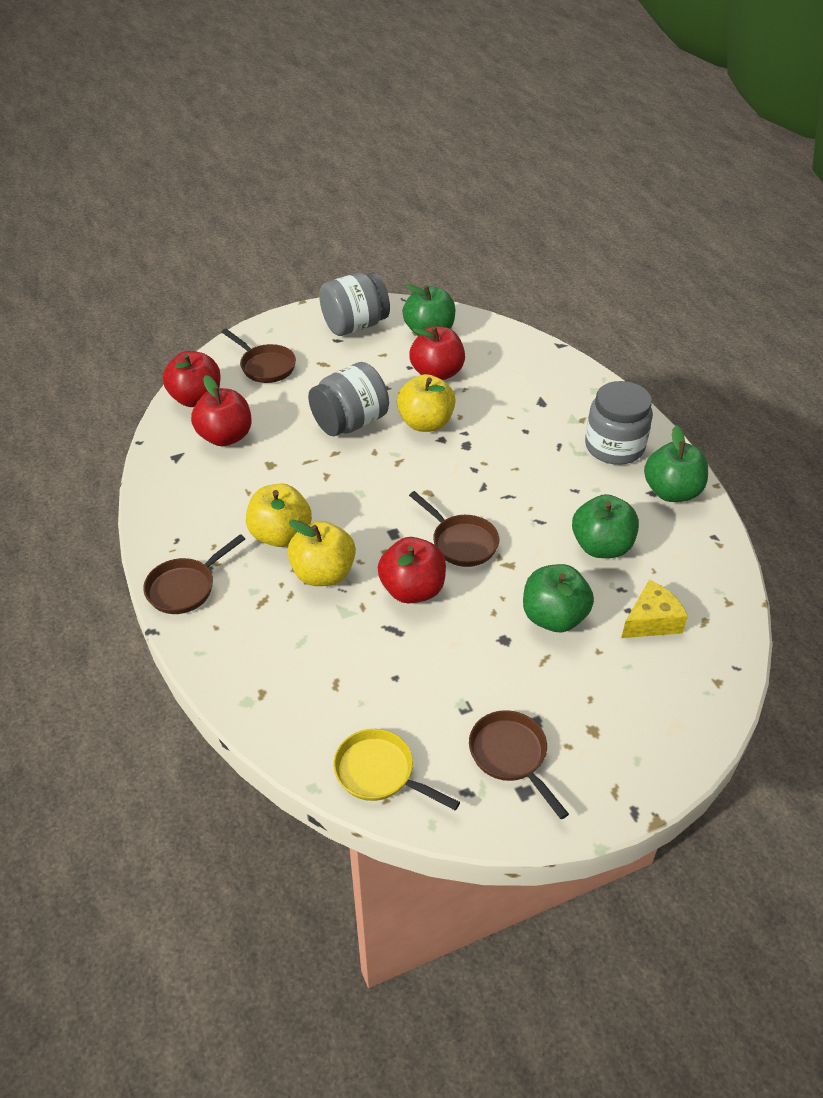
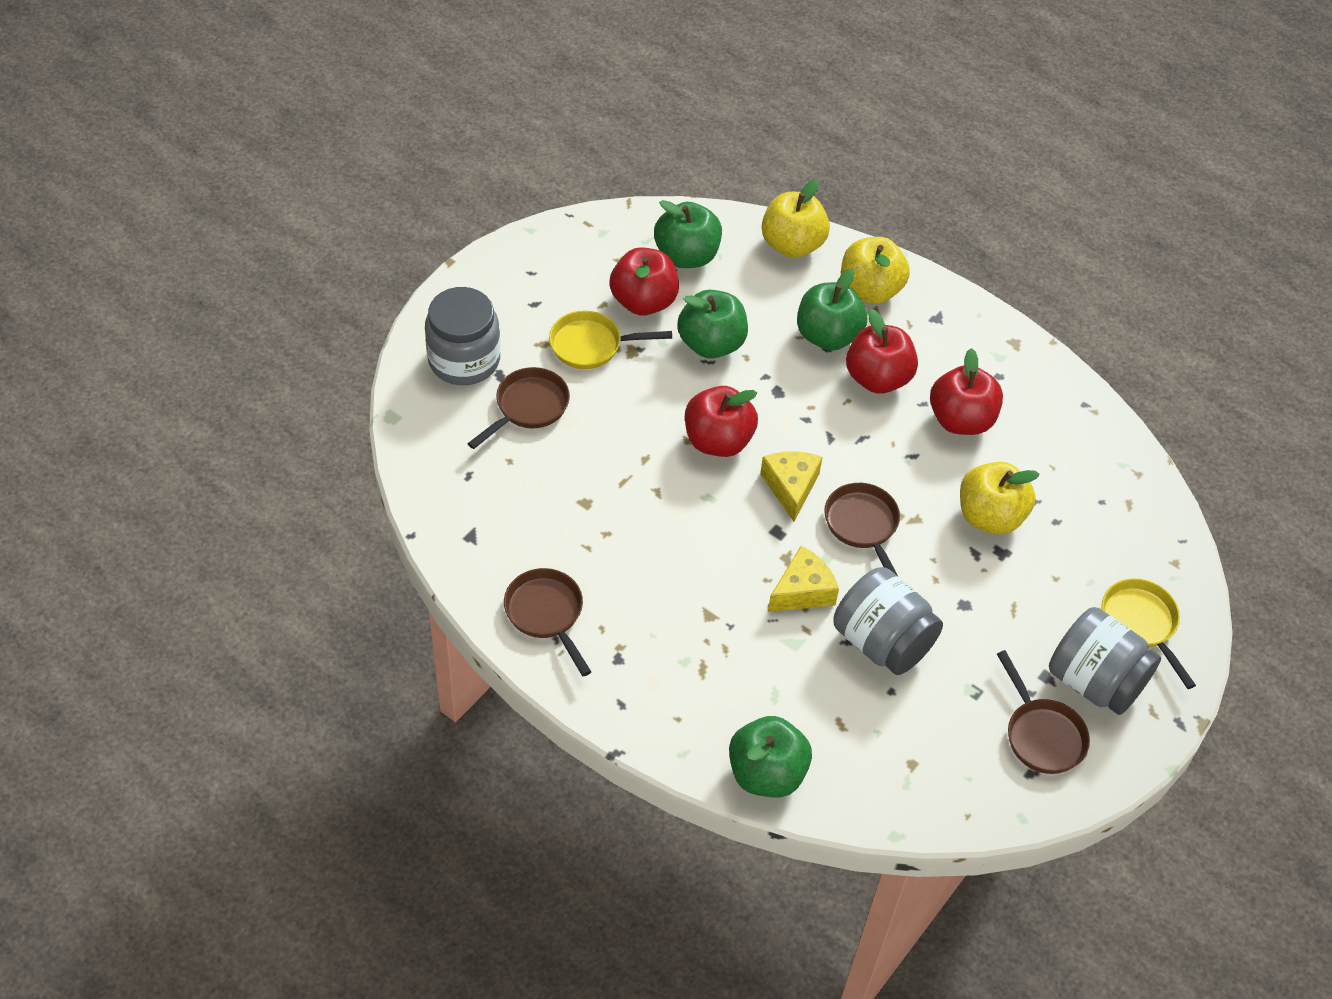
yellow cheese: [621,579,688,638] = 1 -> [760,451,823,522] [768,546,839,612] = 2
yellow pan: [334,729,460,810] = 1 -> [549,310,672,369] [1102,578,1196,689] = 2

